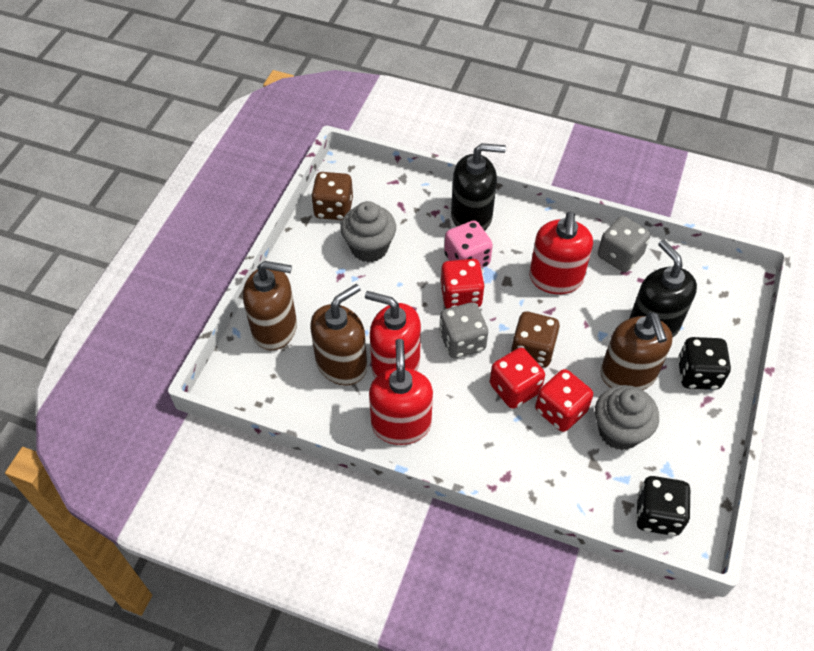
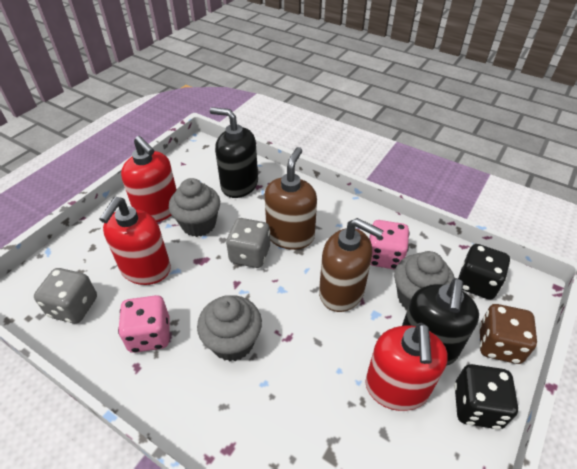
brown dice: [311,172,353,220] [511,312,560,368] = 2 -> [479,304,537,364] = 1
brown soap dispenser: [243,261,297,350] [310,284,367,386] [600,312,672,390] = 3 -> [265,147,317,250] [319,218,383,312] = 2
grey cupcake: [340,201,396,262] [595,385,659,450] = 2 -> [169,178,220,237] [197,295,262,361] [394,251,455,310] = 3
pink dice: [444,221,493,268] = 1 -> [118,295,170,353] [369,220,410,270] = 2
red dice: [440,259,485,309] [490,348,545,409] [535,369,593,432] = 3 -> none = 0

